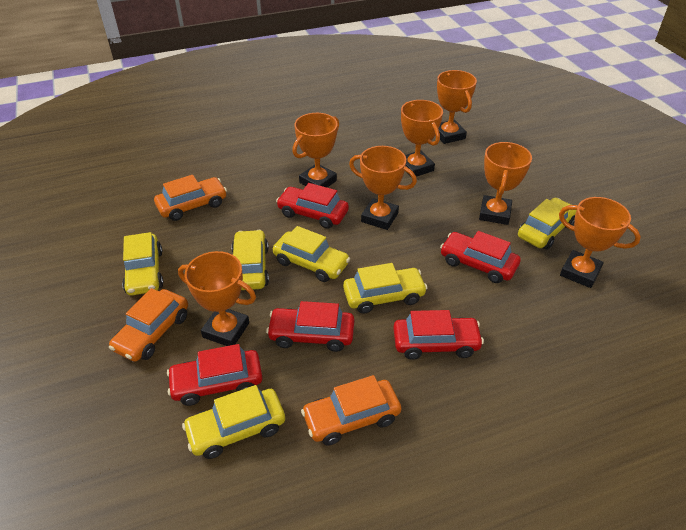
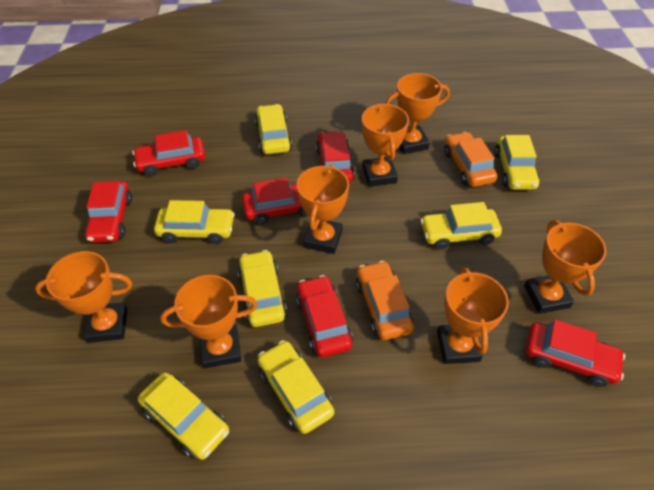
orange car: [109,288,188,362] [154,175,227,221] [301,375,401,445] = 3 -> [356,261,414,340] [444,132,497,187] = 2
red car: [167,344,262,406] [266,301,354,352] [276,183,349,229] [393,310,484,360] [440,231,521,283] = 5 -> [85,181,132,243] [132,130,205,176] [242,178,308,225] [296,275,353,358] [316,131,355,183] [526,320,625,387] = 6
yellow car: [122,232,164,295] [182,385,285,459] [231,230,269,290] [273,226,350,282] [343,263,427,314] [518,198,577,250] = 6 -> [138,372,229,460] [154,200,235,244] [238,250,287,327] [255,104,292,154] [258,340,334,434] [420,202,502,250] [494,135,539,190] = 7

